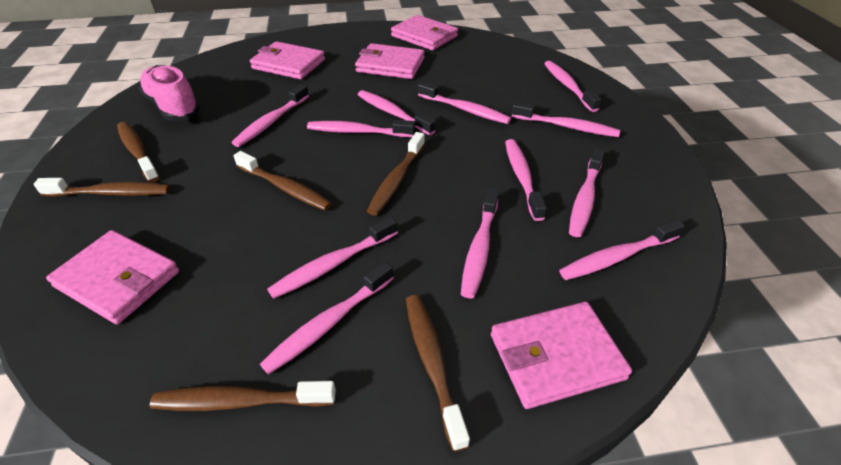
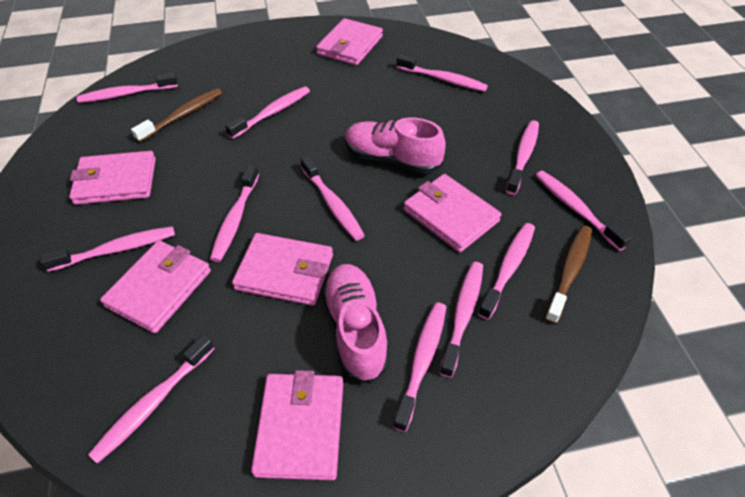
brown toothbrush: [34,178,170,197] [117,122,160,183] [149,381,336,411] [234,151,332,211] [367,132,425,216] [406,295,470,452] = 6 -> [131,88,222,142] [545,225,592,324] = 2
pink shoe: [138,65,201,121] = 1 -> [322,264,390,384] [345,117,446,174] = 2
pink wallet: [46,230,179,324] [250,41,325,79] [355,43,425,79] [391,15,458,50] [491,302,632,409] = 5 -> [69,151,156,205] [100,240,211,334] [232,233,333,306] [251,370,343,480] [316,18,383,65] [404,174,502,252] = 6

